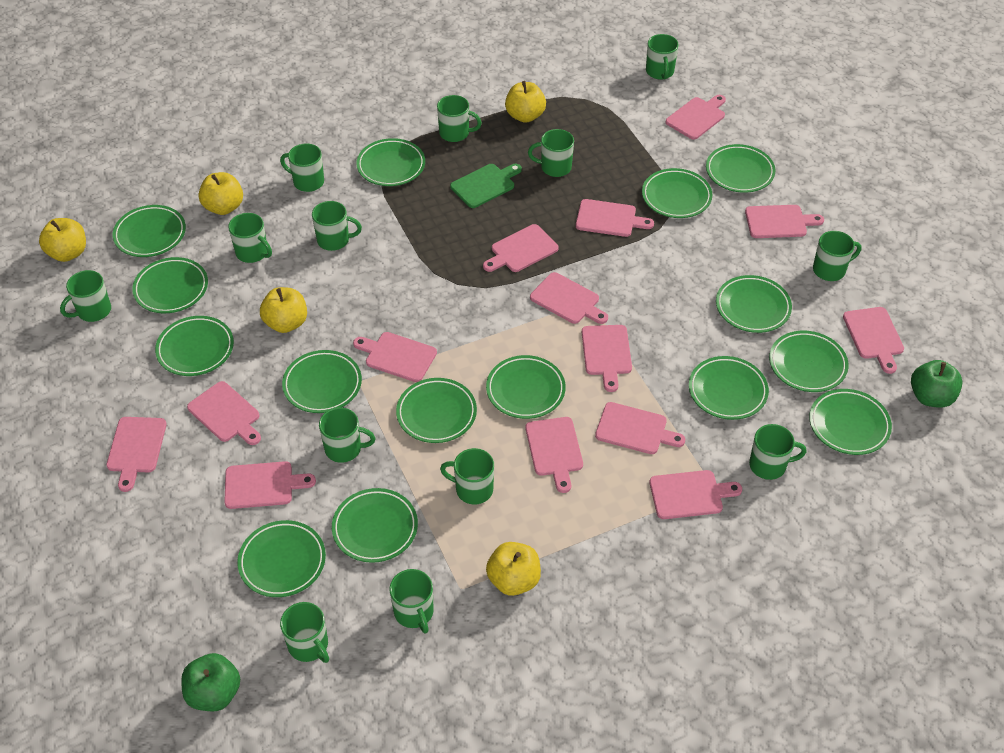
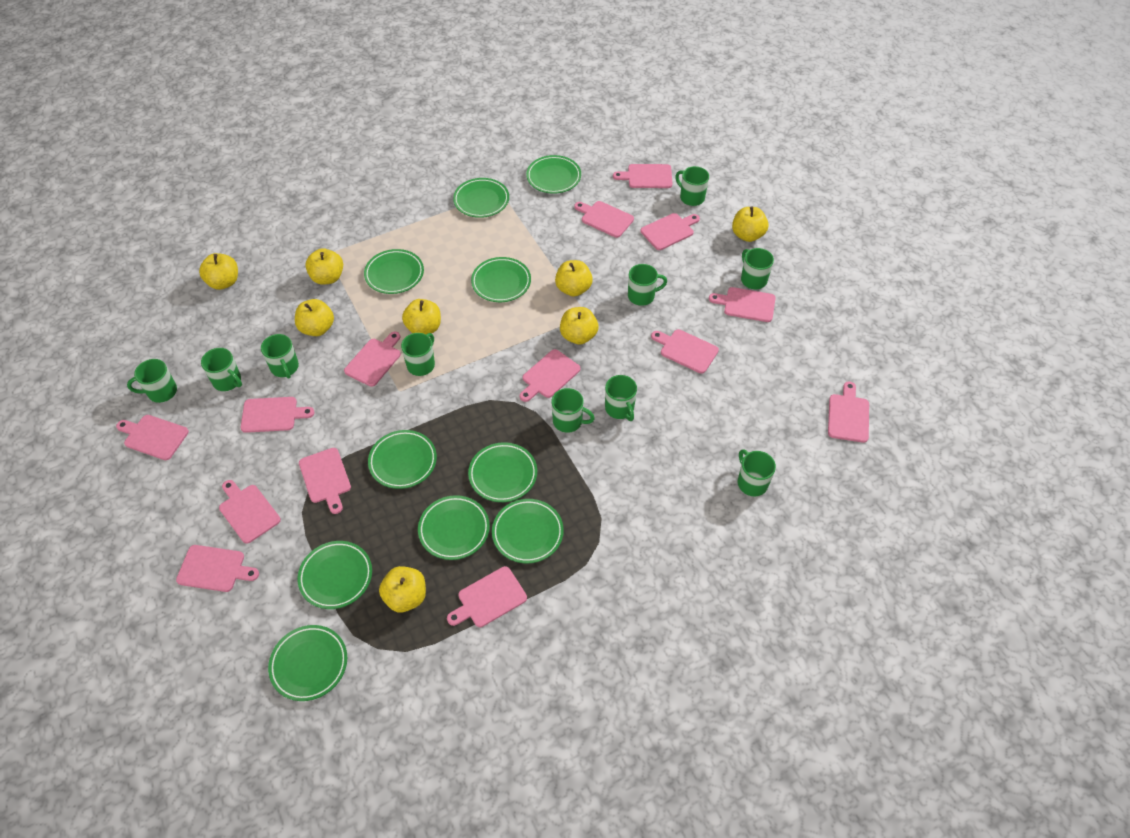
green apple: [181,653,240,711] [911,360,963,408] = 2 -> none = 0
green cutting board: [450,164,522,208] = 1 -> none = 0
green mug: [60,270,111,322] [228,213,272,263] [280,143,324,192] [280,602,329,663] [312,201,362,251] [319,407,376,463] [390,569,434,634] [437,95,482,142] [440,448,494,504] [528,129,574,177] [646,34,679,80] [749,424,806,480] [813,231,861,281] = 13 -> [127,359,177,403] [201,348,242,391] [261,334,299,379] [401,333,435,376] [552,388,595,433] [605,375,637,421] [628,264,667,306] [675,166,709,206] [738,449,776,496] [741,248,774,289] = 10
green plate: [113,205,186,257] [132,257,208,313] [155,316,234,376] [237,520,326,597] [282,350,362,413] [332,488,418,563] [356,138,425,186] [396,378,477,443] [486,355,566,419] [642,168,712,218] [689,356,769,420] [706,144,776,193] [716,275,792,333] [769,331,849,392] [809,389,892,455] = 15 -> [268,625,347,701] [298,541,372,609] [364,249,424,294] [368,430,437,489] [418,495,490,560] [453,178,509,218] [468,442,537,502] [471,257,531,302] [492,499,564,563] [526,155,581,194] = 10
yellow apple: [39,218,86,262] [199,172,243,215] [260,287,307,333] [486,542,541,596] [505,81,546,123] = 5 -> [199,253,238,290] [295,299,334,336] [305,248,343,285] [379,566,426,612] [402,299,441,334] [555,260,593,297] [560,307,598,345] [732,206,769,242] = 8

